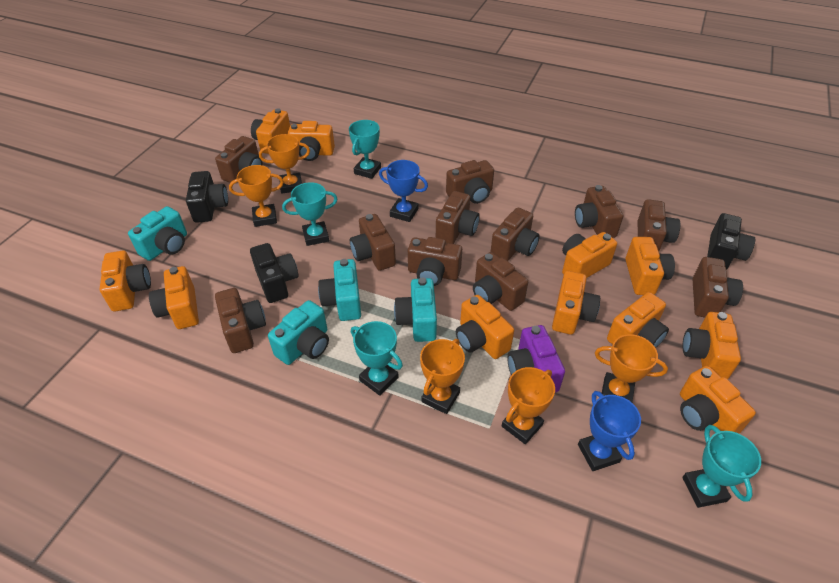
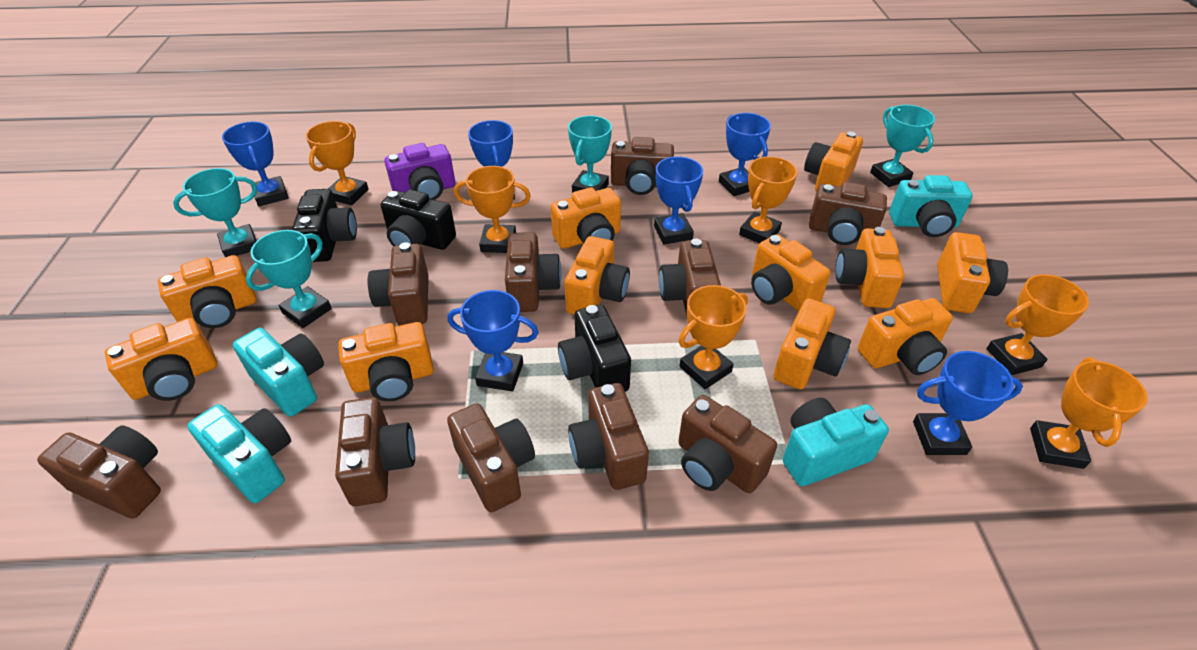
blue trophy: [379,160,428,222] [578,391,641,471] = 2 -> [222,121,289,206] [447,290,539,391] [468,120,515,200] [654,156,703,244] [719,113,771,196] [913,351,1023,455] = 6
brown camera: [215,136,262,183] [215,288,266,353] [350,214,396,271] [408,237,462,286] [436,191,480,244] [446,160,494,204] [473,252,528,311] [491,208,540,261] [575,185,623,238] [638,199,681,251] [693,257,743,317] = 11 -> [37,425,161,518] [335,397,415,506] [368,242,429,326] [447,404,535,512] [505,232,562,312] [568,383,649,490] [611,137,674,195] [659,238,721,316] [678,395,777,493] [809,182,887,245] = 10
orange trophy: [229,165,284,227] [259,134,310,193] [420,339,465,414] [502,367,555,444] [595,334,668,402] = 5 -> [306,121,369,205] [454,166,531,253] [678,285,748,389] [739,156,797,243] [987,274,1089,375] [1030,358,1148,469] = 6

